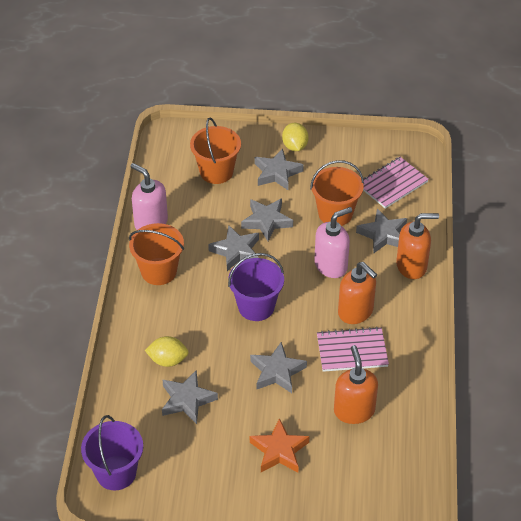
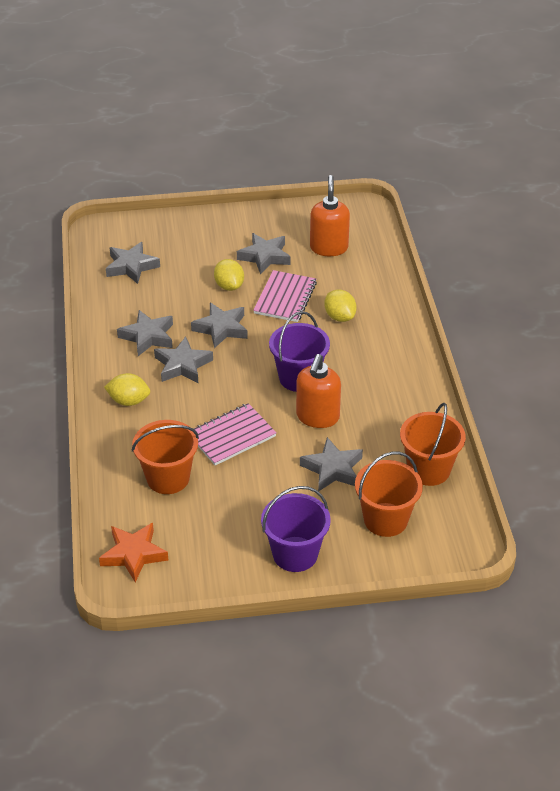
orange soap dispenser: [334,345,378,424] [338,262,377,324] [396,213,439,279] = 3 -> [296,354,341,428] [310,175,350,256] = 2
pink soap dispenser: [130,163,168,230] [314,207,352,278] = 2 -> none = 0
yellow lemon: [145,336,189,367] [282,123,309,151] = 2 -> [104,373,150,406] [214,259,244,291] [324,290,357,322] = 3

